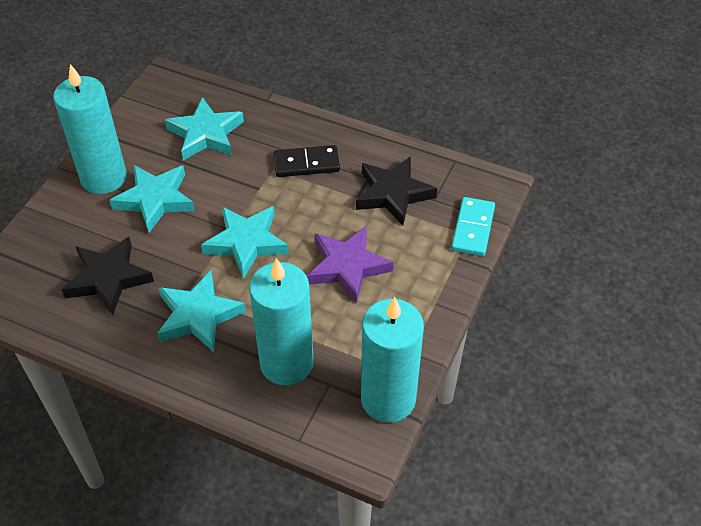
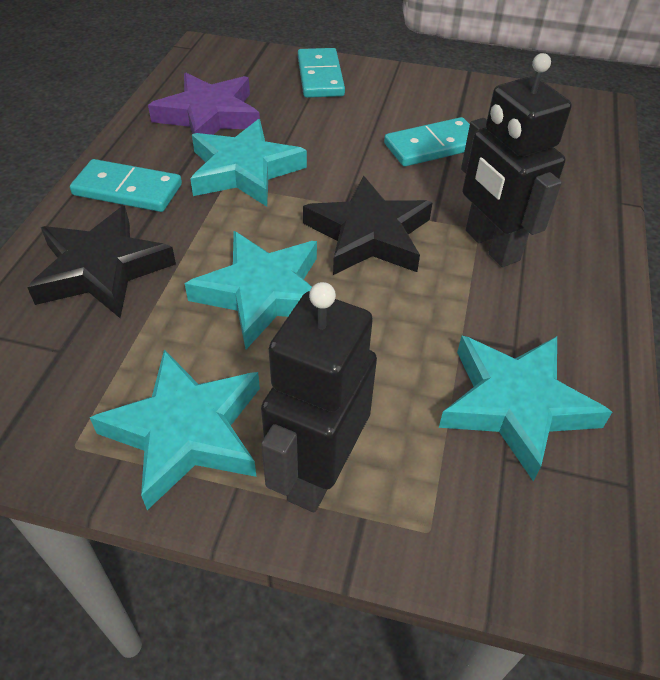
black domino: [274,145,340,177] = 1 -> none = 0
black robot: none = 0 -> [261,282,377,512] [461,53,572,267] = 2
turquoise candle: [53,64,127,194] [249,258,314,385] [361,297,424,423] = 3 -> none = 0
turquoise domino: [451,197,495,256] = 1 -> [70,159,182,212] [298,48,345,98] [384,117,470,167] = 3

